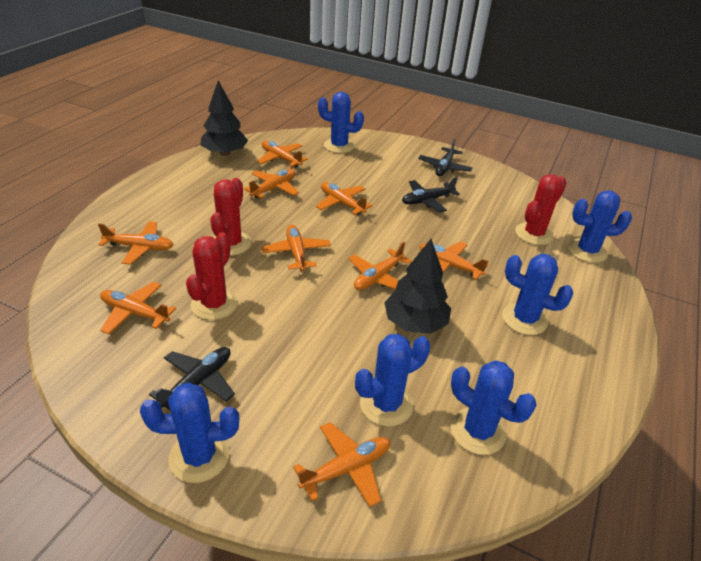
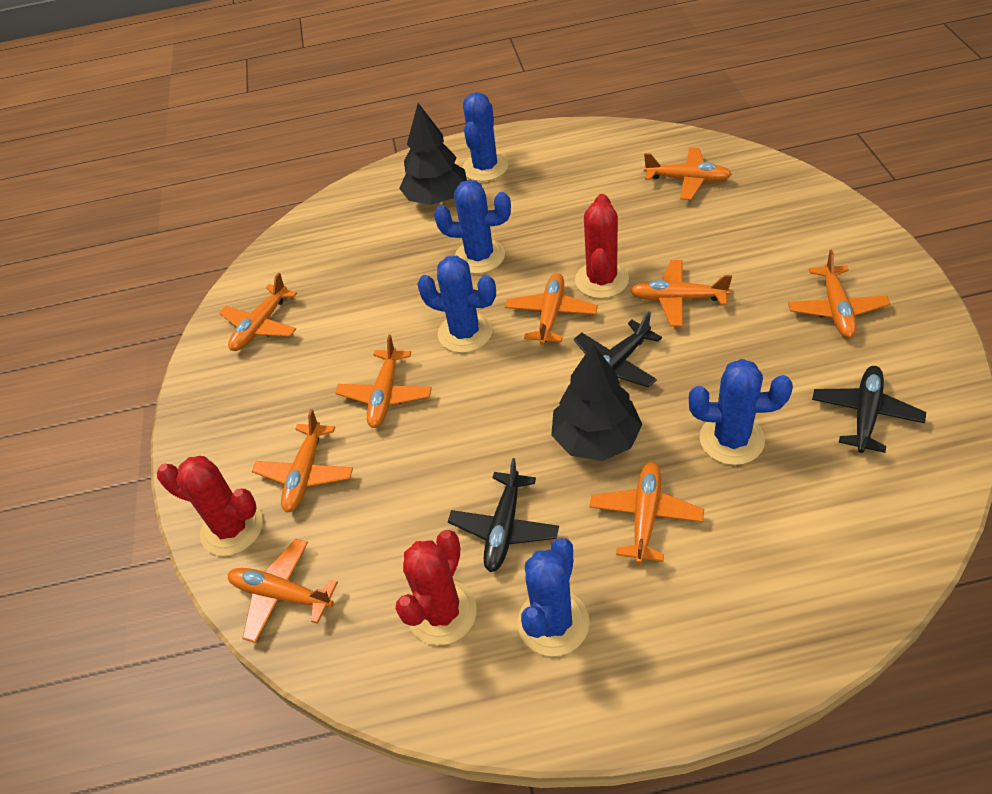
blue cactus: [140,382,239,483] [318,92,364,153] [355,334,430,426] [451,360,536,455] [502,254,574,335] [568,190,632,263] = 6 -> [417,256,496,353] [434,180,511,274] [463,92,508,182] [518,538,590,656] [689,359,793,465] = 5

